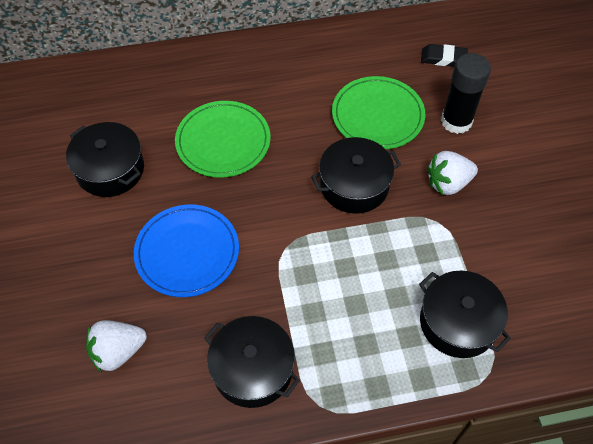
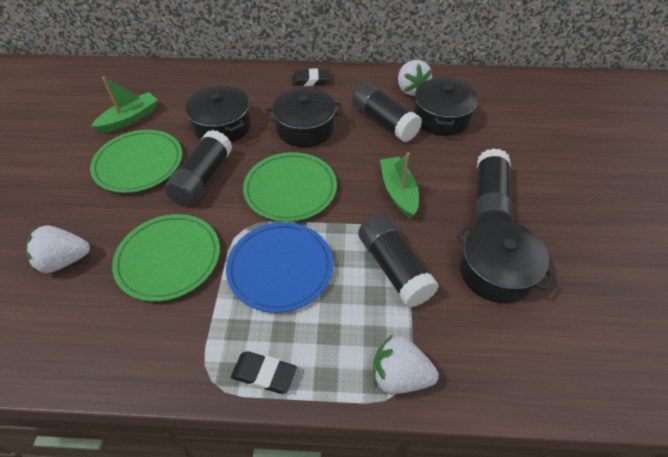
black eraser: [421,44,468,67] = 1 -> [231,351,297,394] [292,68,330,86] = 2
black glue stick: [441,53,491,134] = 1 -> [165,130,233,207] [352,82,422,142] [358,214,439,308] [475,148,513,224] = 4
green boat: none = 0 -> [91,76,158,133] [380,152,419,218] = 2
green plate: [175,101,271,178] [332,76,425,149] = 2 -> [90,130,182,193] [112,214,220,302] [243,152,337,222] = 3
white strawberry: [86,320,147,373] [427,151,478,195] = 2 -> [26,226,90,273] [374,335,439,394] [398,60,432,95] = 3

